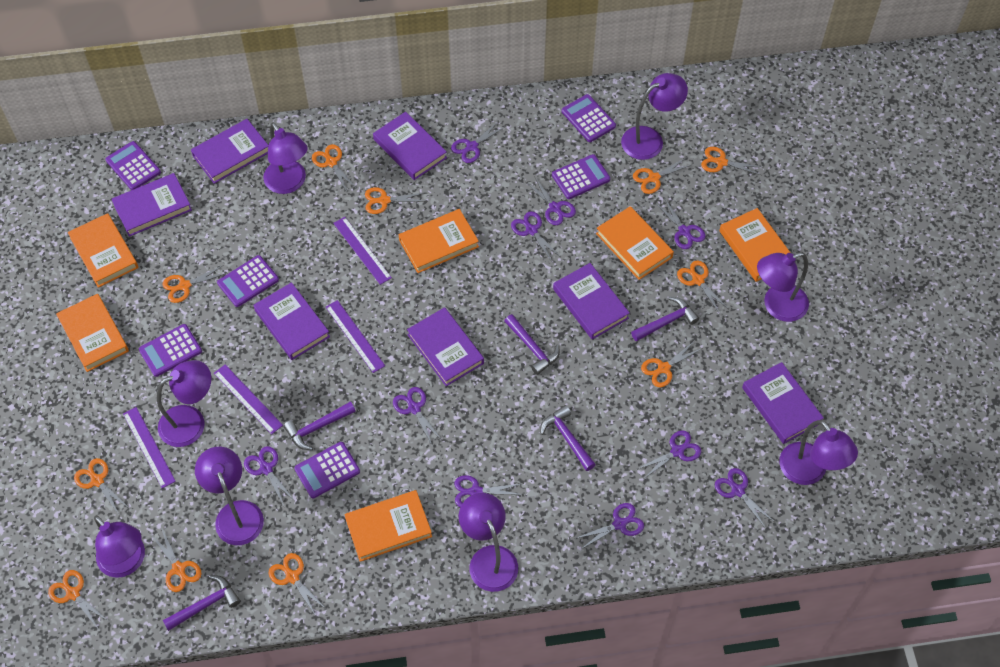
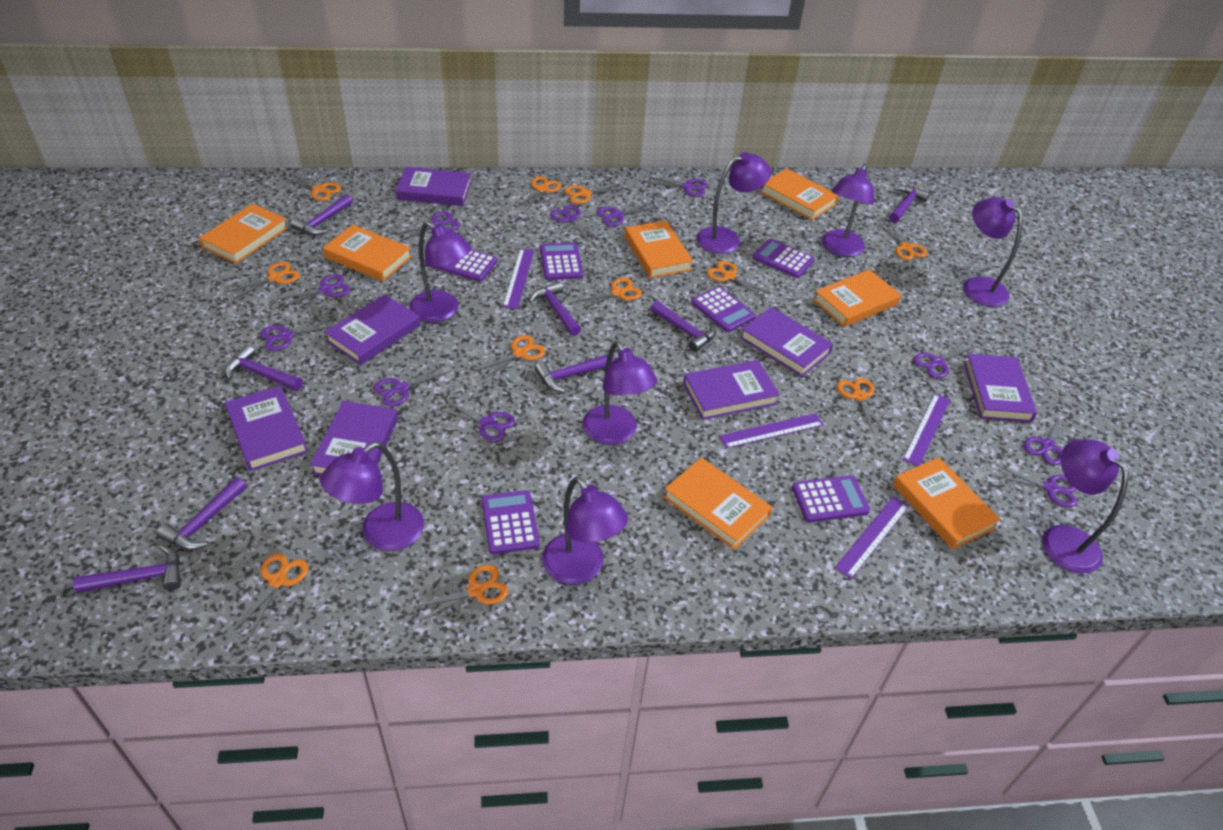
orange book: [56,294,129,372] [68,213,138,288] [344,490,432,562] [399,209,479,273] [596,206,674,280] [719,208,791,282] = 6 -> [199,204,288,264] [323,225,412,281] [625,221,693,278] [663,457,772,550] [761,168,839,220] [813,269,901,327] [893,457,1001,549] = 7
purple hammer: [163,575,240,631] [283,402,356,450] [504,314,560,375] [540,405,596,471] [631,297,699,342] = 5 -> [73,545,180,593] [157,477,247,550] [225,345,303,391] [290,194,353,235] [529,281,581,336] [535,354,615,392] [650,301,716,352] [889,186,930,223] = 8
purple scissors: [244,446,295,508] [393,387,443,445] [451,121,506,163] [454,475,523,507] [511,211,561,262] [526,176,576,225] [574,503,644,550] [637,430,701,478] [655,198,706,249] [715,468,773,529] = 10 -> [260,318,335,351] [276,274,351,307] [374,364,451,406] [396,211,460,241] [437,400,515,442] [550,205,598,241] [596,203,658,226] [647,176,707,197] [913,341,975,378] [994,465,1077,507] [1024,414,1073,465] = 11

